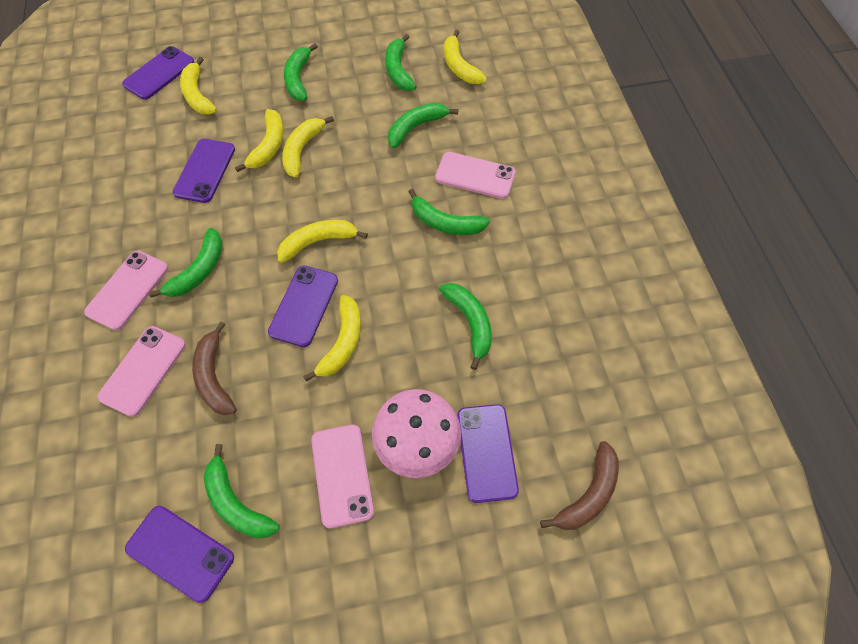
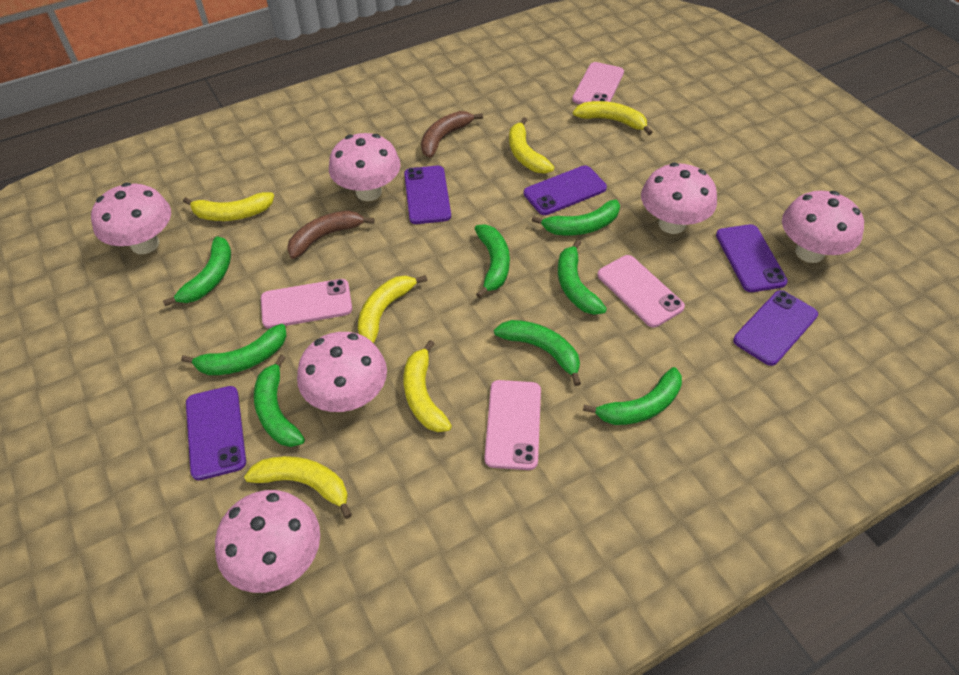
green banana: [149,228,222,298] [204,444,280,538] [284,43,318,101] [385,34,417,91] [388,103,458,149] [408,189,490,235] [439,283,492,370] = 7 -> [163,236,231,306] [181,324,287,375] [254,355,305,447] [475,224,510,298] [494,320,581,386] [532,200,620,235] [558,239,607,315] [583,367,682,425] = 8
pink mushroom: [372,389,461,478] = 1 -> [91,182,171,254] [215,490,320,593] [297,332,387,412] [329,133,401,201] [641,162,717,234] [782,191,864,263] = 6

